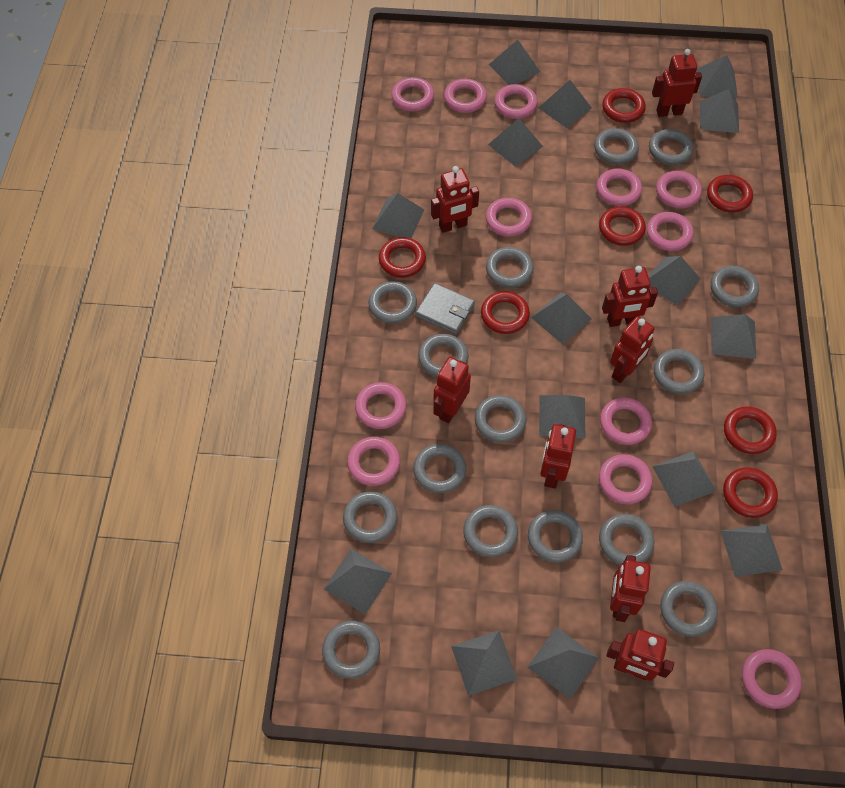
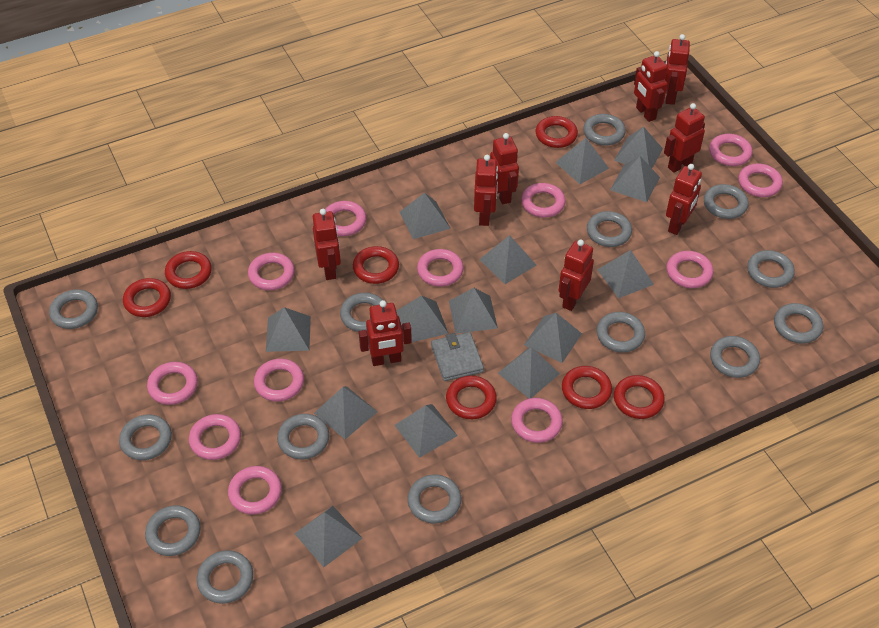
grey pyramid: [324,549,392,615] [372,193,425,238] [451,630,517,696] [488,118,543,167] [489,40,540,85] [527,627,599,700] [531,293,592,344] [539,80,592,128] [539,395,585,438] [648,256,701,306] [652,451,717,507] [697,55,738,98] [700,89,739,133] [711,314,756,359] [721,524,783,577] = 15 -> [266,307,311,352] [294,506,363,567] [314,386,378,439] [395,404,458,458] [396,295,449,342] [399,193,451,239] [449,288,498,334] [479,235,536,284] [498,347,560,398] [524,313,582,363] [555,138,609,184] [597,250,654,298] [610,156,660,202] [614,127,663,168] = 14
grey ring: [322,621,380,679] [343,491,397,543] [369,281,417,324] [413,444,466,493] [418,334,468,377] [463,505,518,557] [475,395,526,443] [486,247,533,288] [528,510,583,563] [594,128,639,164] [599,514,654,565] [649,129,693,165] [654,349,704,394] [660,581,718,637] [711,266,759,307] = 15 -> [49,289,98,329] [119,414,172,460] [145,505,201,556] [197,550,253,604] [277,414,329,459] [340,293,383,332] [407,474,461,523] [583,114,626,146] [587,211,632,247] [597,312,645,352] [704,184,749,219] [710,336,760,378] [747,250,795,288] [774,303,823,343] = 14
red robot: [431,166,479,233] [433,357,471,423] [540,424,576,488] [602,266,658,327] [606,629,674,681] [610,316,655,383] [610,555,651,622] [652,49,702,117] = 8 -> [313,209,341,280] [359,300,412,366] [474,155,498,226] [490,133,519,204] [559,239,594,311] [634,51,668,122] [664,103,705,173] [665,34,690,105] [666,164,702,235] = 9

